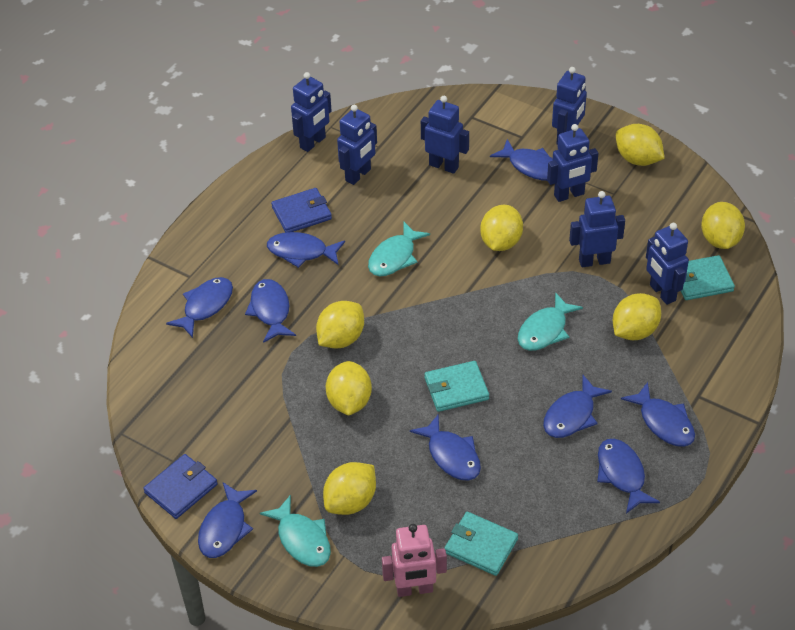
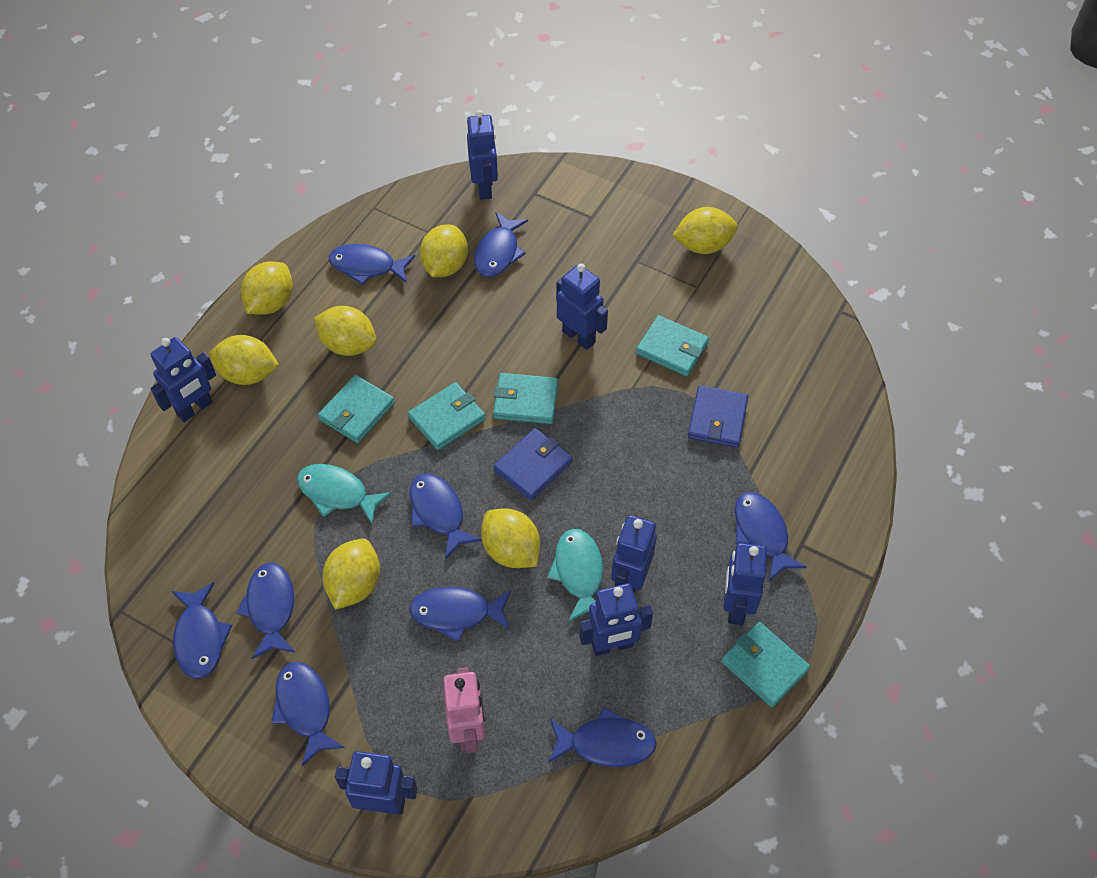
turquoise fish: [260,495,331,567] [368,222,430,276] [518,292,583,351] = 3 -> [297,464,392,525] [547,529,603,622] = 2
turquoise wallet: [425,361,489,412] [444,512,518,576] [681,255,735,300] = 3 -> [318,375,395,443] [408,382,486,450] [493,373,558,424] [636,315,709,376] [722,622,810,707] = 5

